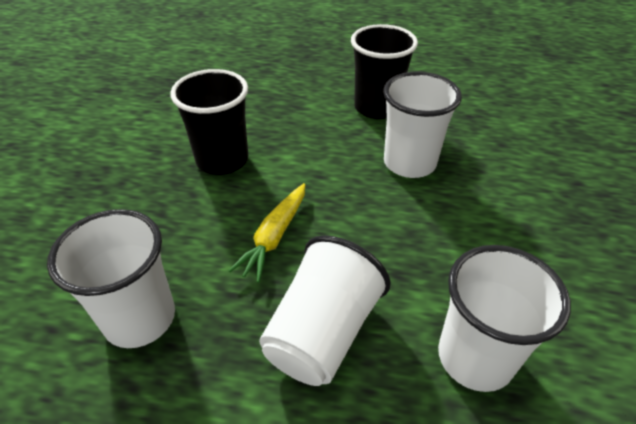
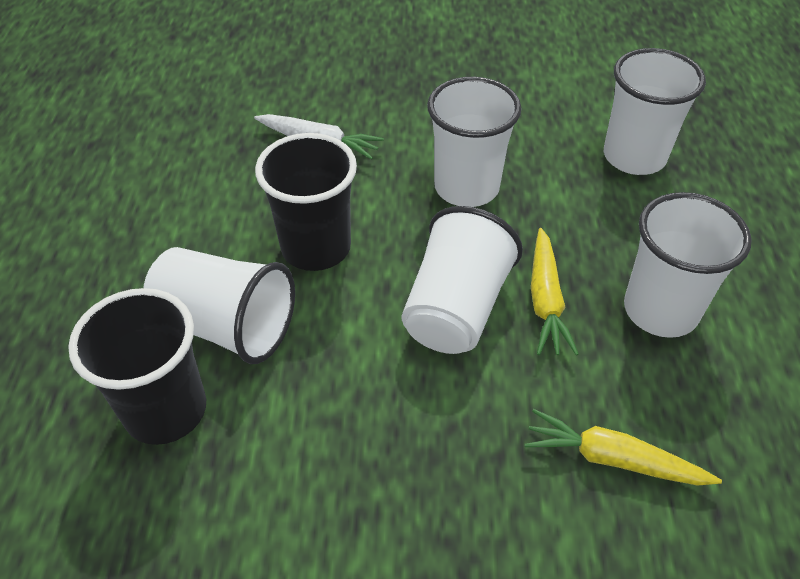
white carrot: none = 0 -> [254,114,384,160] = 1
white cup: [47,209,175,348] [259,235,391,386] [383,72,462,178] [438,245,571,392] = 4 -> [144,247,295,364] [401,206,523,354] [427,77,521,207] [604,48,706,175] [624,192,752,338] = 5
yellow carrot: [228,183,305,282] = 1 -> [525,409,722,486] [531,228,579,356] = 2

